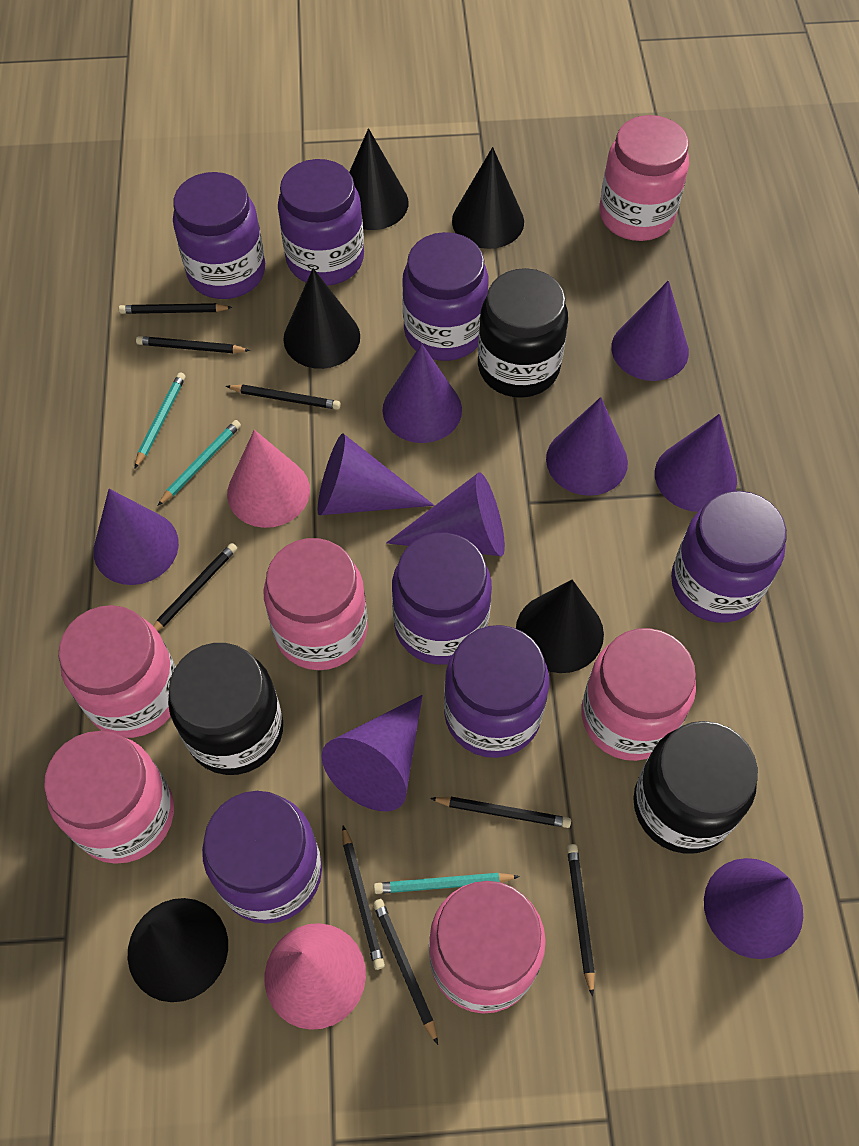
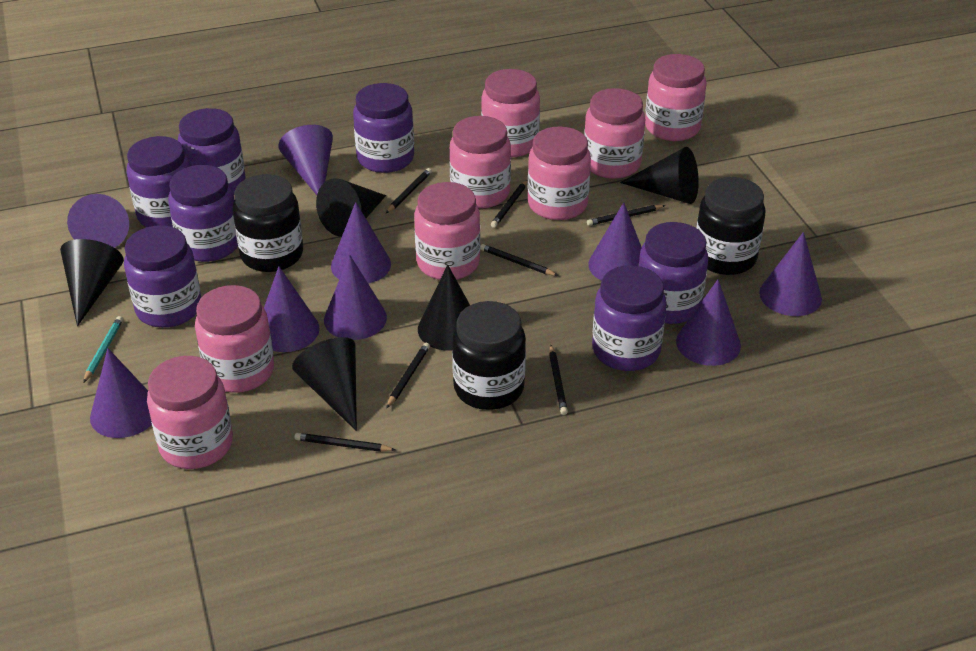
black pencil: [119,303,233,314] [136,336,250,353] [153,543,237,631] [226,385,341,410] [342,826,385,970] [373,899,438,1045] [430,797,571,828] [567,844,595,997] = 8 -> [294,433,396,452] [386,168,432,213] [386,343,430,408] [480,244,558,276] [491,180,527,228] [549,345,568,415] [587,205,666,226] = 7
pink cone: [227,430,310,528] [265,923,366,1030] = 2 -> none = 0
pink jar: [44,731,174,864] [59,605,176,738] [263,538,368,670] [429,881,546,1014] [581,628,696,761] [599,115,689,241] = 6 -> [147,356,233,469] [195,285,274,393] [414,182,480,280] [449,116,511,208] [481,69,540,157] [528,126,591,220] [584,88,645,179] [645,54,707,141] = 8
turquoise pencil: [135,372,185,468] [157,420,241,506] [374,873,520,894] = 3 -> [83,316,123,383] = 1

